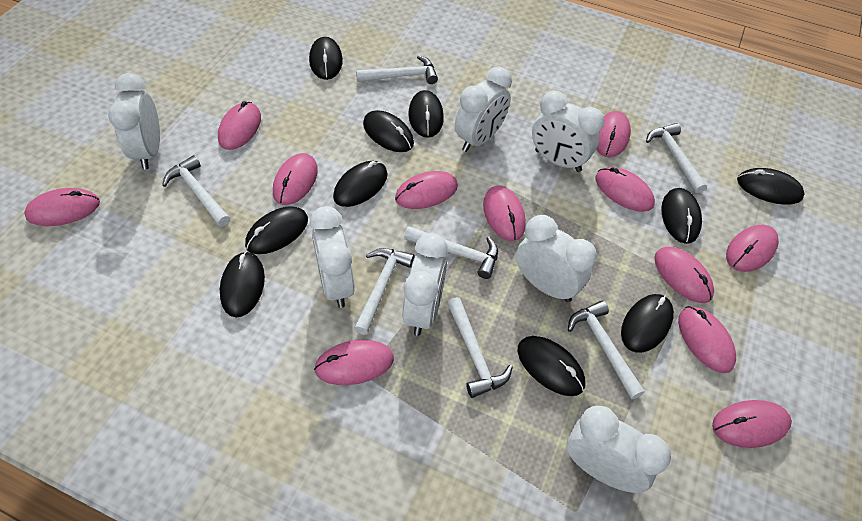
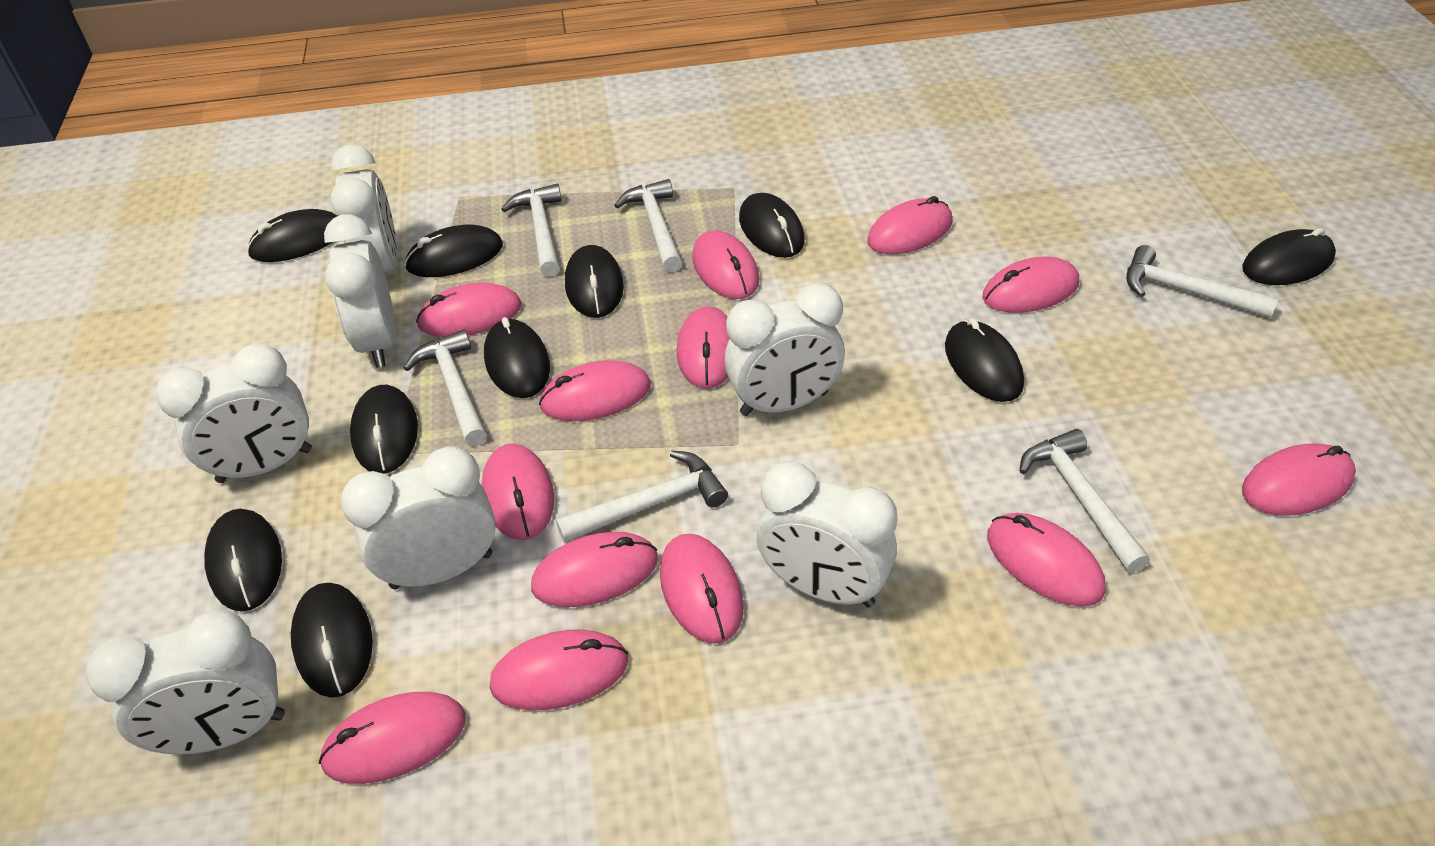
pink mouse: [24,188,100,226] [218,101,261,150] [273,153,318,205] [314,340,394,385] [395,171,458,209] [483,186,526,241] [595,167,655,212] [596,111,631,157] [654,247,714,303] [678,306,736,373] [712,400,792,448] [726,225,779,272] = 12 -> [319,692,466,784] [416,283,522,337] [482,444,554,540] [490,629,628,710] [531,532,658,607] [539,360,651,421] [660,533,744,643] [677,306,730,389] [692,230,759,299] [867,196,953,254] [982,257,1079,313] [987,513,1105,606] [1242,444,1356,515] = 13
white hammer: [162,155,230,227] [354,248,414,335] [356,55,438,84] [404,226,498,279] [447,297,513,398] [568,301,645,399] [646,123,707,193] = 7 -> [404,329,487,446] [501,184,562,277] [556,450,728,543] [614,179,682,272] [1019,429,1150,573] [1126,245,1279,318] = 6

